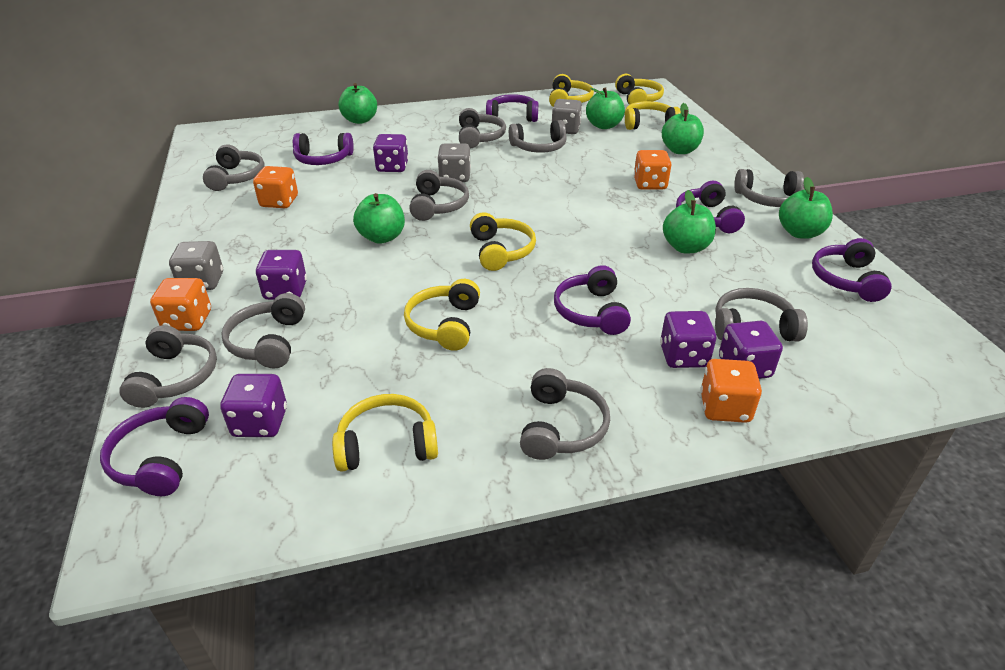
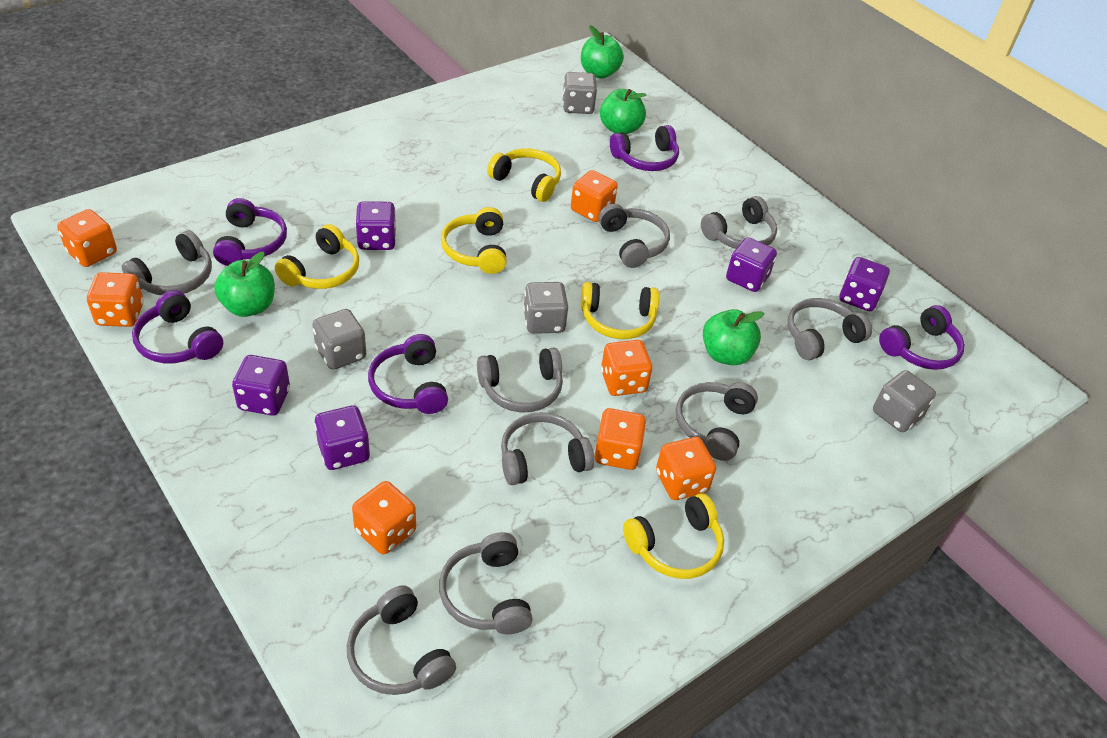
green apple: [338,83,377,124] [353,193,405,244] [586,87,625,129] [662,103,704,154] [663,190,716,254] [779,177,833,239] = 6 -> [214,252,275,317] [581,25,624,78] [600,89,646,134] [703,309,764,365] = 4
grey dice: [169,241,223,290] [437,143,471,182] [552,99,582,134] = 3 -> [312,309,366,370] [523,282,568,334] [562,72,597,114] [873,370,936,432] = 4
orange dice: [150,278,211,331] [253,166,298,208] [634,150,672,190] [700,359,762,423] = 4 -> [57,209,117,267] [87,272,144,327] [352,481,416,554] [571,170,618,222] [594,408,646,470] [601,340,653,396] [656,437,716,500] = 7
purple headphones: [100,397,209,496] [293,133,354,165] [486,94,538,122] [554,265,631,335] [676,181,745,233] [812,238,892,302] = 6 -> [132,290,223,363] [213,198,287,266] [368,334,448,414] [610,125,679,171] [879,305,965,370] = 5
yellow headphones: [332,394,438,472] [404,279,480,351] [470,212,536,271] [549,74,594,107] [615,74,664,105] [625,101,681,130] = 6 -> [275,224,359,289] [441,207,507,274] [487,148,561,202] [581,282,659,339] [623,493,724,579] = 5

